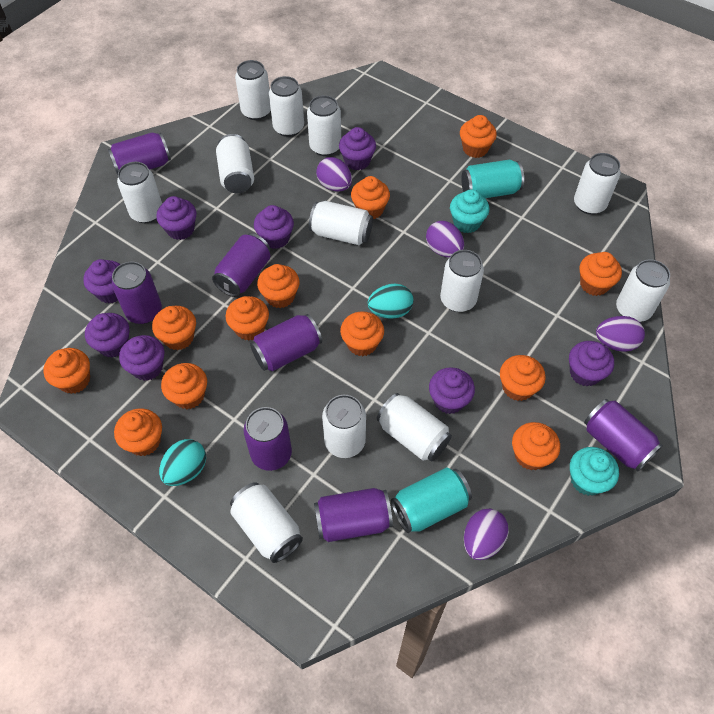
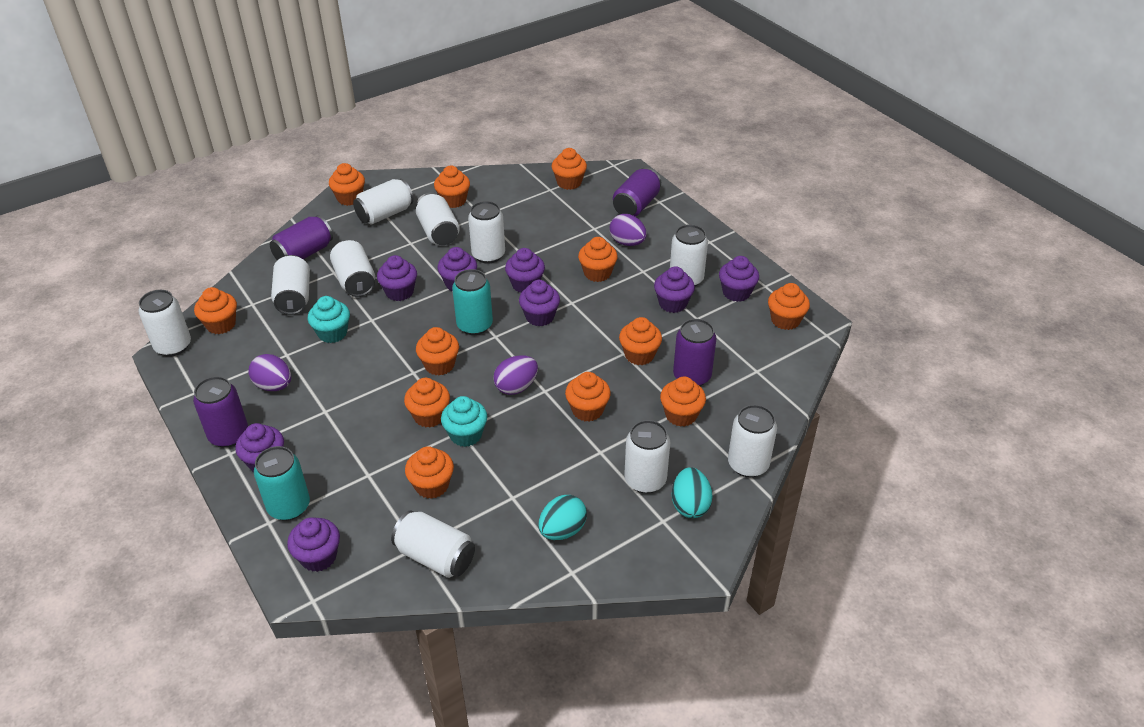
purple can: [108,133,171,175] [111,262,162,324] [212,233,270,297] [243,407,292,471] [250,314,322,371] [314,488,393,542] [584,399,663,472] = 7 -> [193,376,248,448] [270,215,333,260] [613,168,661,216] [673,319,717,386] = 4
purple egg: [316,157,352,192] [426,221,464,257] [464,509,509,560] [596,316,645,352] = 4 -> [248,354,291,391] [493,355,538,395] [610,214,647,246] = 3
white can: [117,162,162,223] [216,134,254,193] [230,482,303,563] [235,60,271,120] [269,76,304,137] [307,95,341,156] [309,201,373,245] [322,395,366,458] [377,393,452,461] [440,250,484,312] [574,153,621,215] [616,259,670,322] = 12 -> [138,290,191,357] [271,255,310,315] [330,240,375,297] [353,179,414,225] [391,511,475,578] [416,192,460,245] [468,201,505,264] [624,420,670,493] [670,225,708,287] [728,405,777,477] = 10

